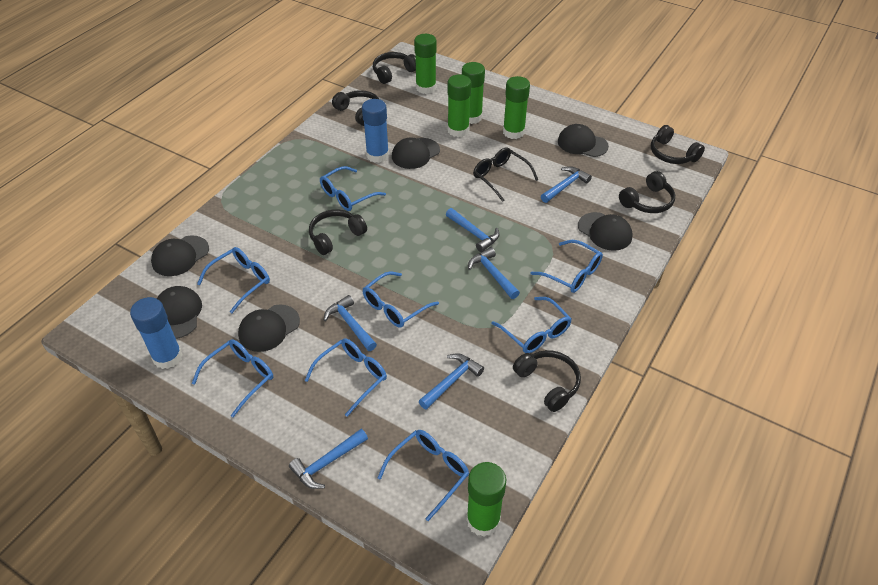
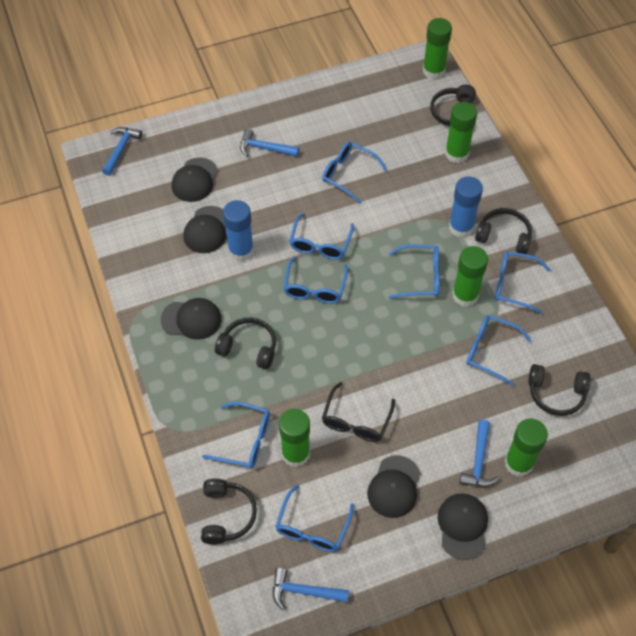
black cap: [151,235,209,276] [157,286,202,339] [238,305,300,352] [392,138,440,169] [558,124,609,157] [578,212,632,251] = 6 -> [161,298,221,340] [172,158,218,202] [183,206,226,253] [367,455,421,518] [438,494,488,560] = 5
black headphones: [309,209,367,255] [332,90,379,126] [373,52,416,84] [513,350,581,412] [619,171,675,213] [651,125,705,164] = 6 -> [201,479,257,545] [215,318,276,370] [430,85,476,126] [475,208,532,254] [529,364,591,416] = 5
blue hammer: [289,429,368,489] [324,295,377,351] [419,353,484,410] [446,208,500,252] [468,247,520,299] [541,166,592,203] = 6 -> [102,127,142,176] [240,129,299,157] [273,567,349,610] [460,420,499,487] = 4

